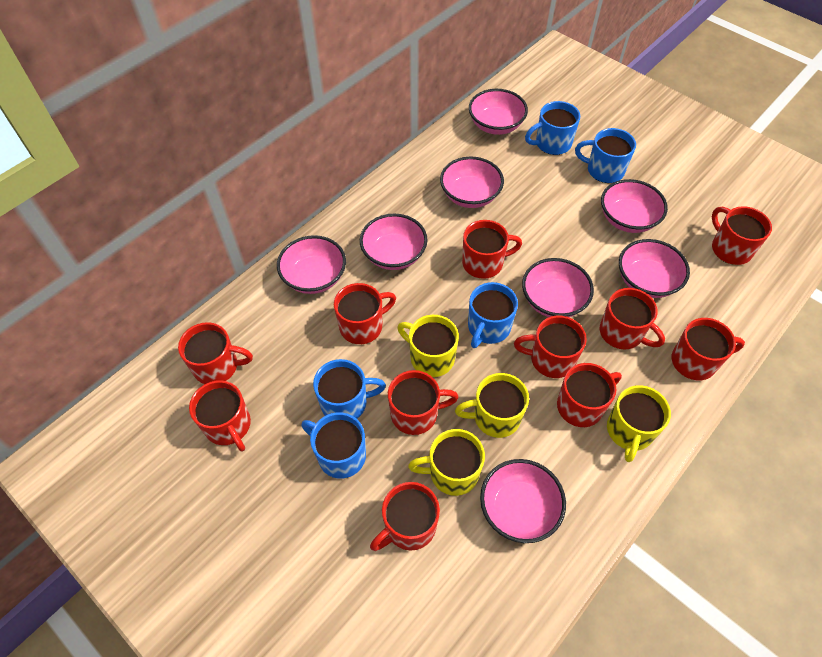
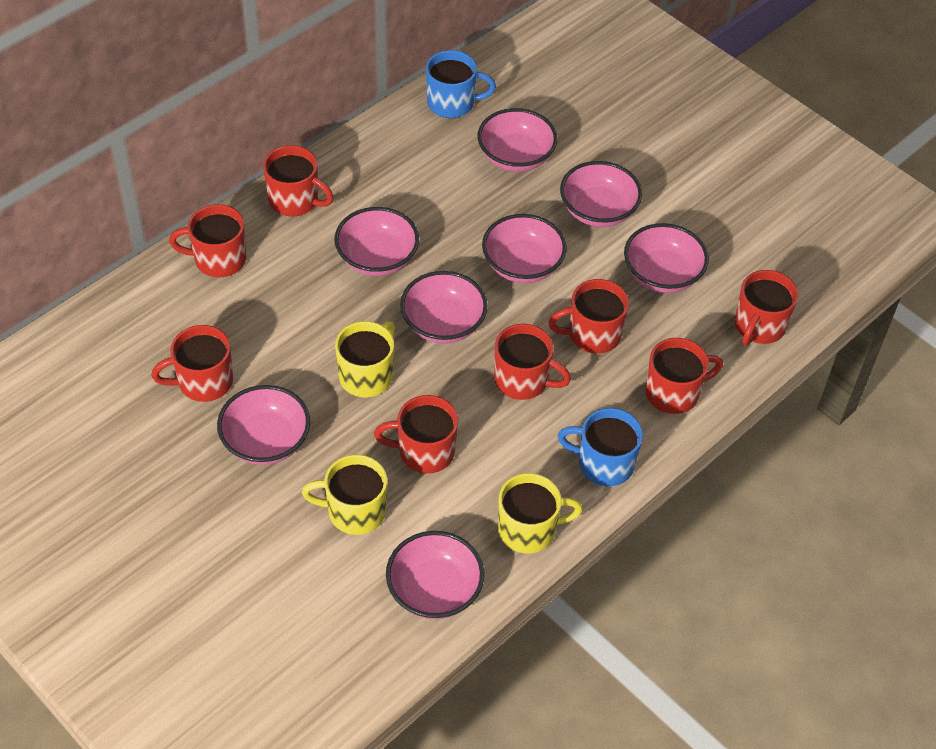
blue mug: [301,412,366,479] [313,359,386,419] [468,282,518,348] [525,101,580,155] [575,128,636,183] = 5 -> [426,50,496,118] [558,408,643,486] = 2
red mug: [178,322,253,384] [189,380,251,451] [334,283,396,344] [370,482,440,551] [388,370,459,435] [462,220,522,279] [514,316,587,378] [557,363,622,427] [600,288,665,349] [672,318,745,380] [712,206,772,265] = 11 -> [151,325,233,402] [169,204,246,277] [263,145,334,217] [374,395,458,474] [494,324,571,400] [548,279,629,354] [645,338,723,414] [735,270,798,346] = 8
yellow mug: [397,315,459,377] [408,429,485,496] [455,373,529,438] [607,385,671,462] = 4 -> [302,454,387,535] [335,321,395,397] [498,473,583,554] = 3

